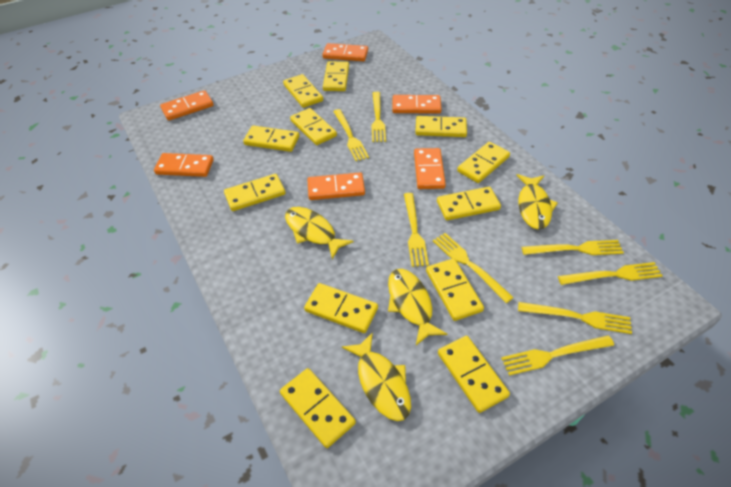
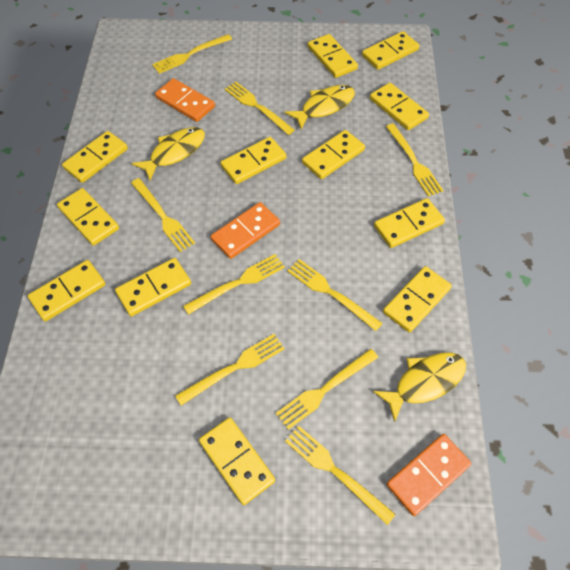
orange domino: [154,153,214,177] [160,90,214,121] [307,172,365,200] [322,43,368,61] [392,95,442,114] [414,148,446,189] = 6 -> [155,78,215,122] [211,202,280,259] [387,434,471,516] = 3
yellow fish: [285,207,353,259] [342,332,411,421] [388,269,447,345] [516,174,558,230] = 4 -> [132,127,205,181] [285,85,355,129] [373,352,466,423] = 3
yellow fork: [333,109,369,161] [371,92,386,142] [404,193,429,267] [433,233,514,303] [501,335,614,376] [518,302,632,334] [522,240,624,255] [558,262,663,285] = 8 -> [131,178,195,252] [152,34,232,74] [175,334,285,405] [183,254,285,315] [225,82,295,135] [276,349,378,430] [285,426,396,525] [287,259,383,331] [386,123,443,197] = 9

